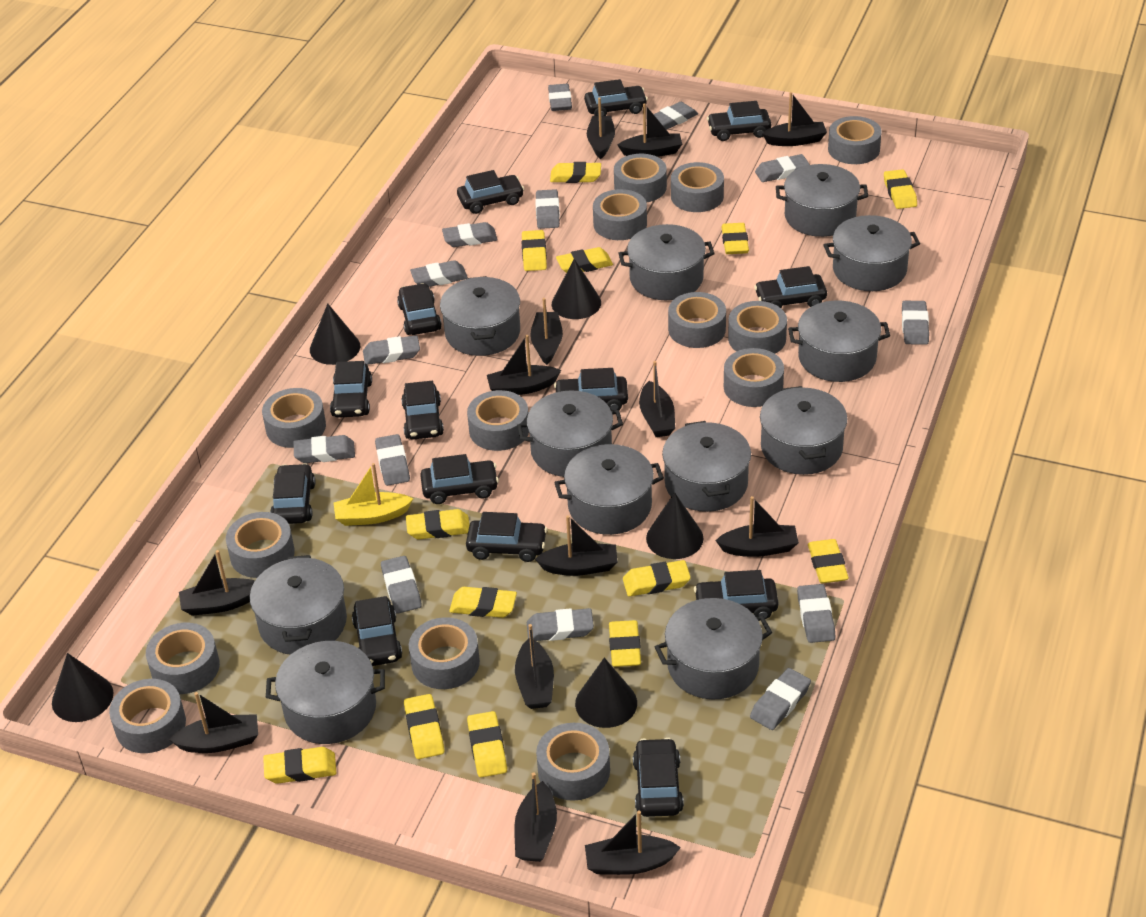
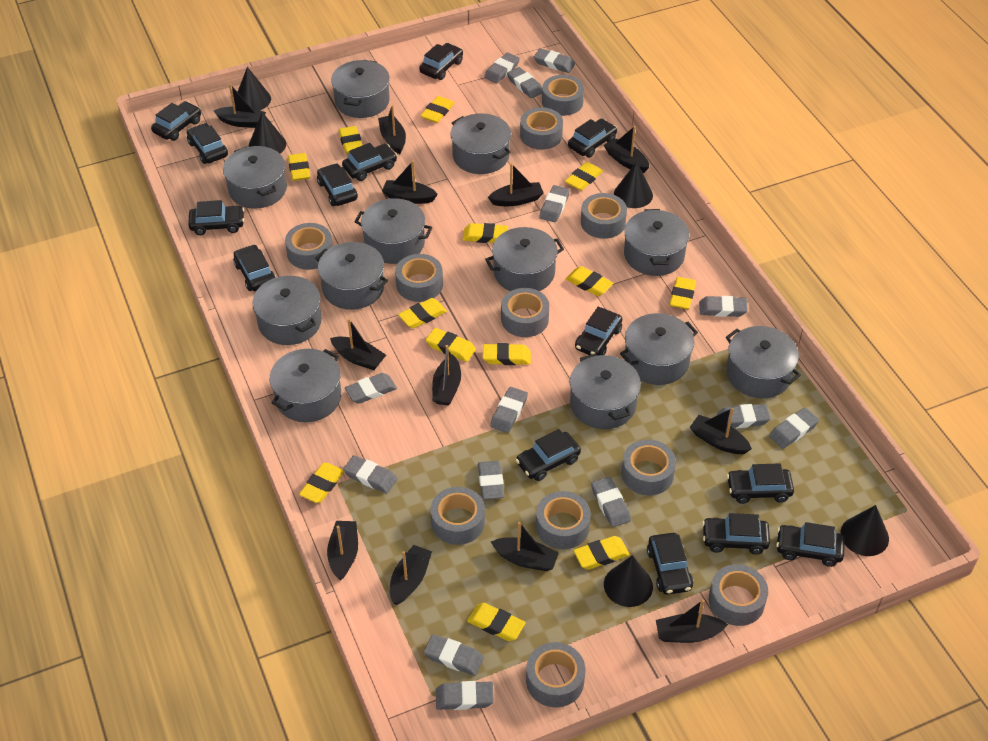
black boat: [169,692,258,753] [179,550,255,616] [487,335,561,395] [514,772,557,862] [515,624,554,709] [530,298,563,365] [535,515,618,576] [585,811,681,875] [587,97,615,159] [618,103,682,157] [639,361,675,437] [715,496,799,557] [762,92,827,146] = 13 -> [214,84,266,128] [327,521,358,581] [330,318,386,370] [378,105,406,154] [382,161,438,204] [390,545,432,605] [432,345,461,406] [488,163,543,206] [491,522,559,571] [604,126,649,173] [656,599,728,643] [690,408,752,454] = 12
grey tape: [109,679,186,753] [146,623,220,694] [226,512,295,578] [262,388,326,448] [409,617,480,689] [467,390,529,451] [536,723,610,801] [593,189,647,240] [614,154,667,203] [668,292,726,348] [671,162,724,212] [724,348,784,407] [728,301,787,354] [828,116,882,164] = 14 -> [285,223,333,270] [395,254,443,302] [430,487,485,545] [501,288,549,337] [520,107,563,150] [526,642,585,707] [536,491,591,549] [542,75,584,116] [581,193,627,239] [621,439,676,495] [709,564,768,626] = 11
yellow boat: [334,463,413,526] = 1 -> none = 0

